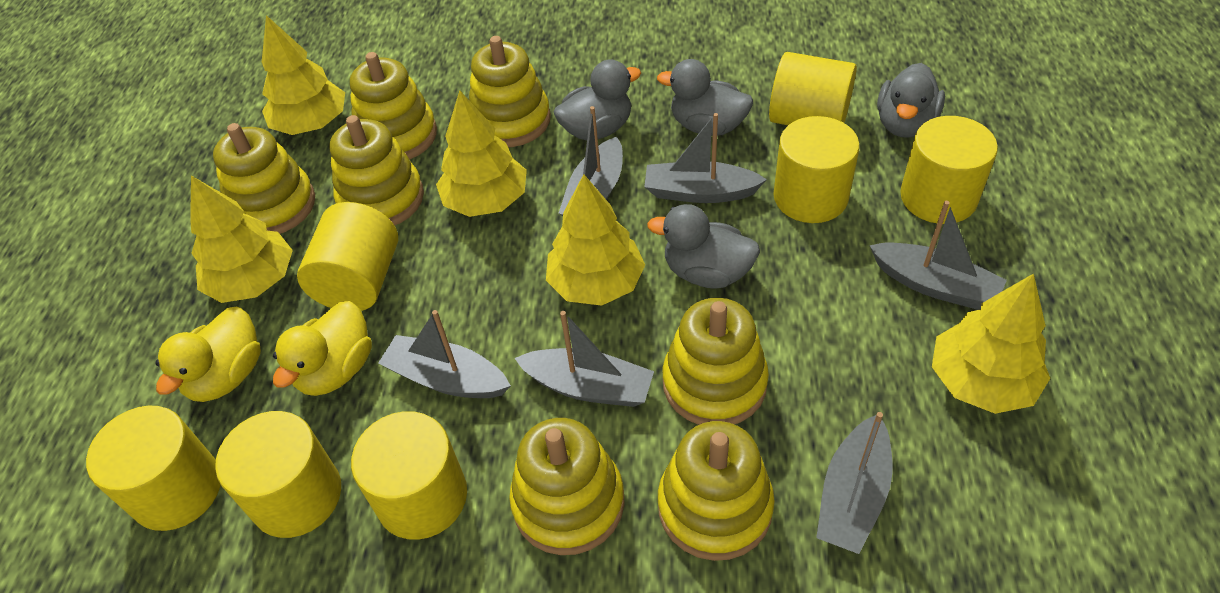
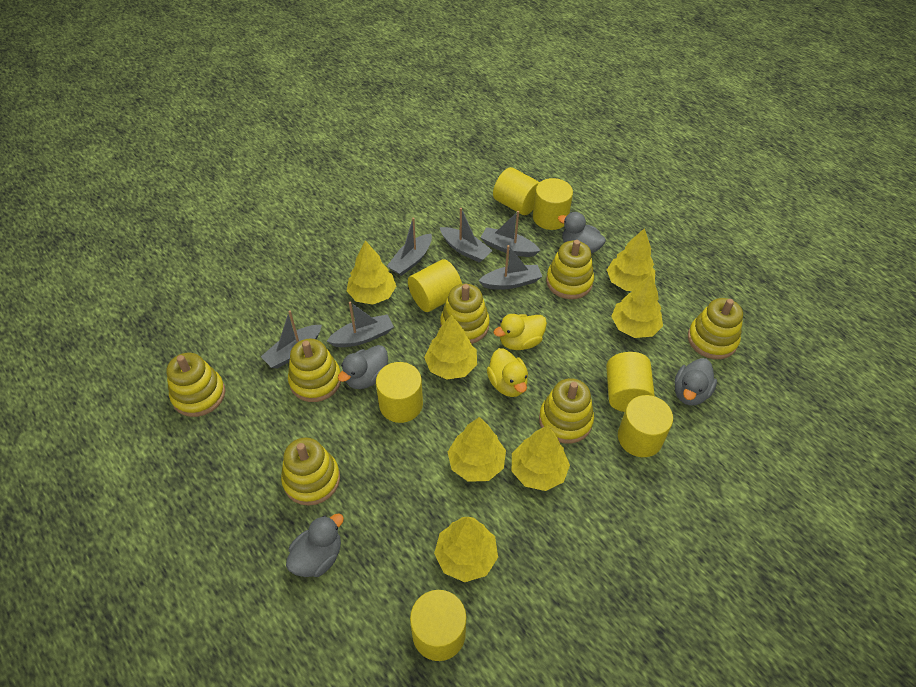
yellow tree: [190,176,293,303] [262,15,345,135] [436,90,527,217] [546,174,645,306] [932,273,1050,414] = 5 -> [347,241,396,305] [424,315,477,380] [434,517,498,582] [448,417,506,482] [512,425,570,491] [607,228,655,291] [611,274,663,338] = 7

